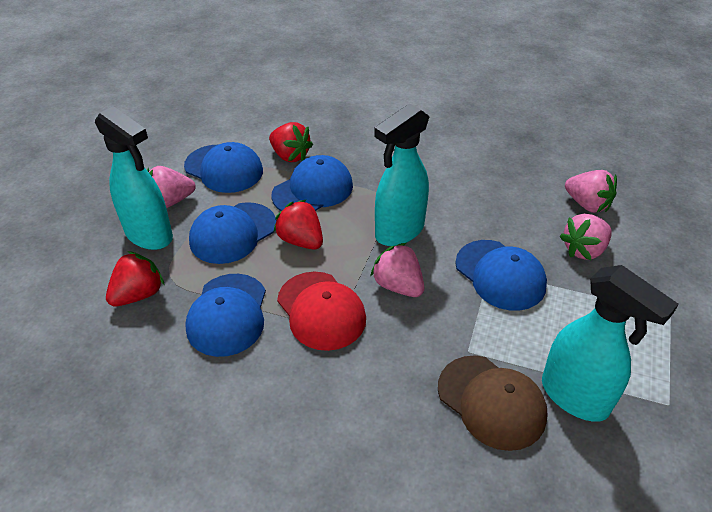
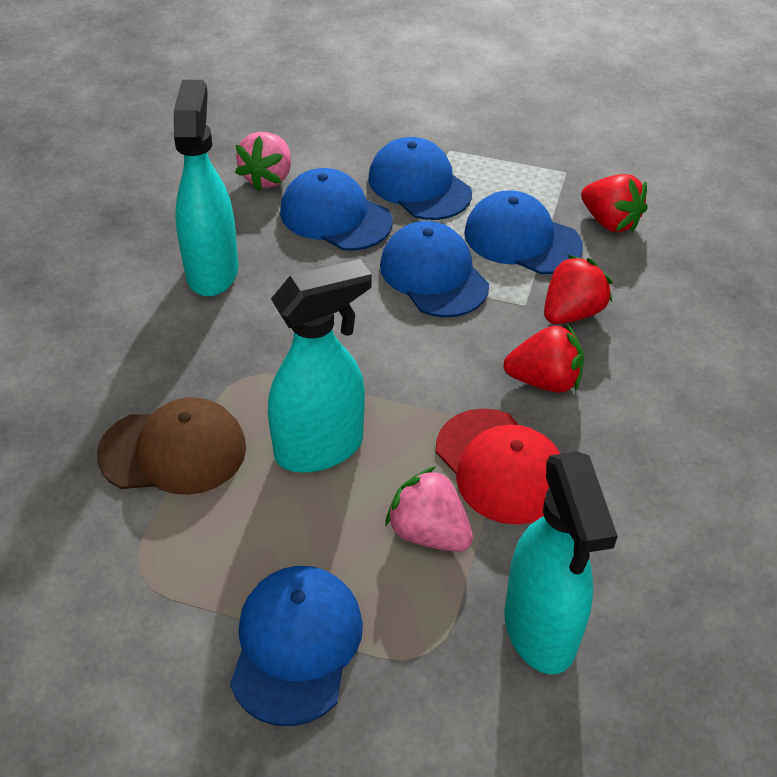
pink strawberry: [147,166,196,208] [370,243,424,297] [560,214,612,260] [565,170,617,213] = 4 -> [235,132,291,191] [385,466,473,552] = 2

